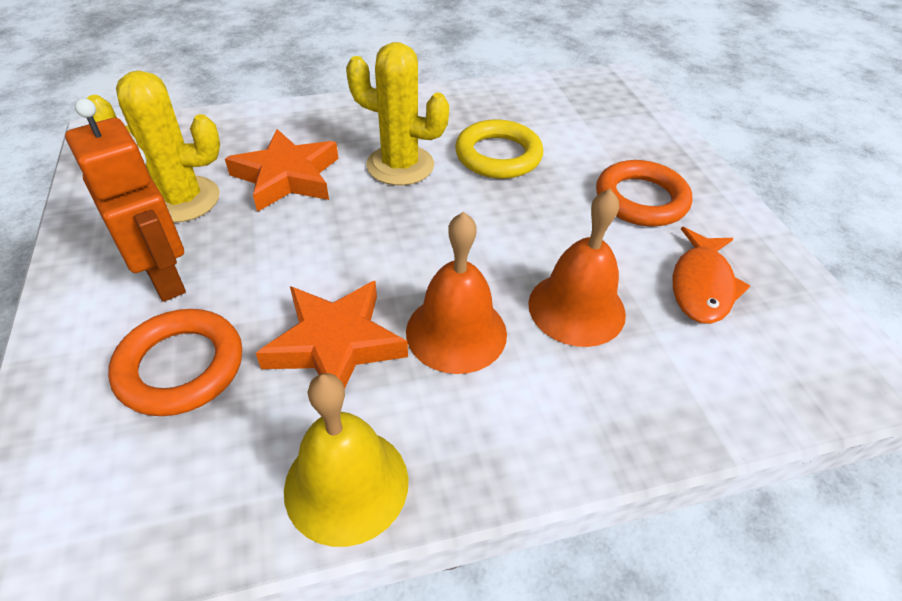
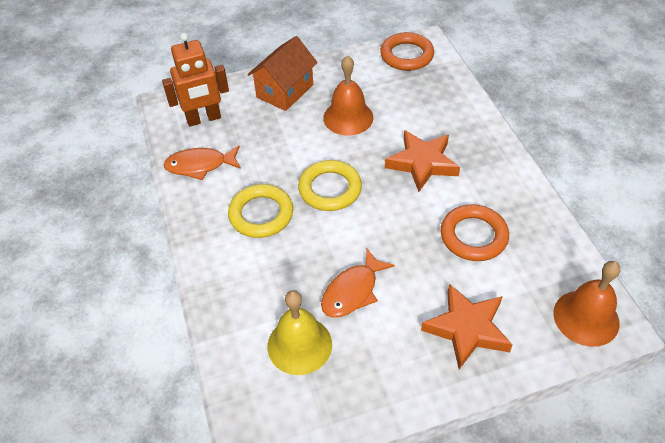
orange fish: [673,227,750,324] = 1 -> [164,146,241,180] [321,248,395,318] = 2
orange house: none = 0 -> [247,36,318,111] = 1
yellow cactus: [87,70,220,223] [346,42,449,185] = 2 -> none = 0
yellow ring: [455,119,543,179] = 1 -> [228,184,293,238] [298,160,362,211] = 2

